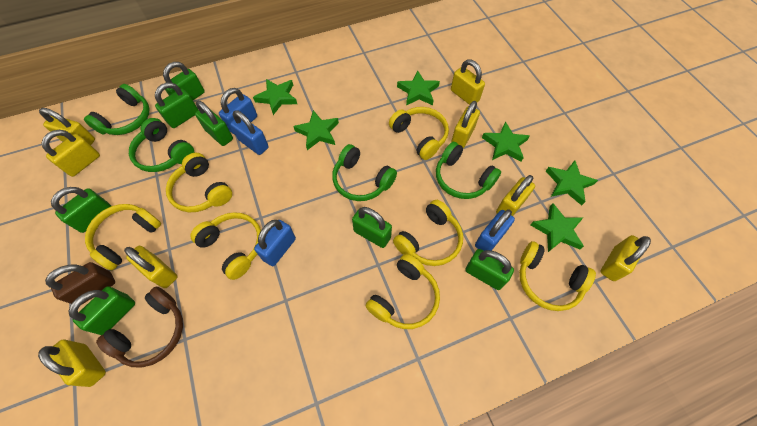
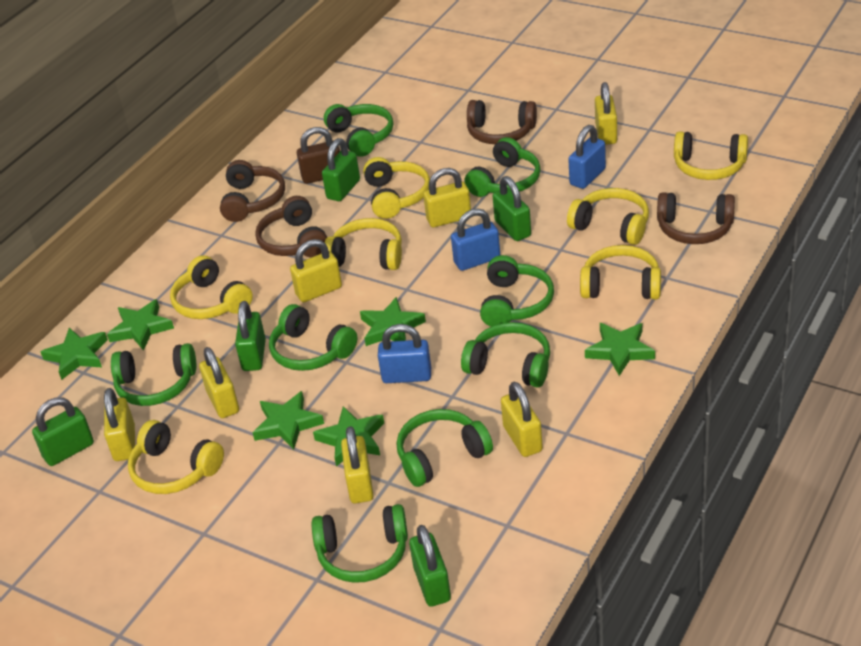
blue padlock: [219,88,257,135] [230,110,269,155] [254,220,296,266] [475,210,515,251] = 4 -> [378,324,431,383] [451,208,500,271] [568,125,606,189] = 3
brown headphones: [96,286,183,367] = 1 -> [220,160,285,222] [255,196,327,258] [467,100,537,144] [657,192,735,244] = 4
green headphones: [84,84,150,135] [129,118,194,172] [332,144,397,201] [436,142,501,199] = 4 -> [111,343,196,406] [269,304,357,371] [312,504,408,583] [324,104,393,157] [397,409,493,487] [461,322,550,388] [464,137,541,197] [480,255,554,327] = 8
green padlock: [51,187,111,233] [68,286,135,335] [155,82,198,128] [163,62,205,100] [195,101,233,146] [352,207,392,248] [465,249,514,290] = 7 -> [32,397,94,466] [235,301,266,371] [322,138,360,201] [409,525,451,607] [493,176,531,241] = 5
yellow padlock: [38,340,106,387] [39,108,95,145] [41,130,100,177] [124,246,178,288] [451,60,485,105] [451,101,480,148] [496,175,535,216] [600,235,651,281] = 8 -> [104,388,135,461] [199,347,239,418] [290,239,342,302] [341,426,374,503] [423,168,471,227] [501,382,543,457] [595,82,617,145] = 7

